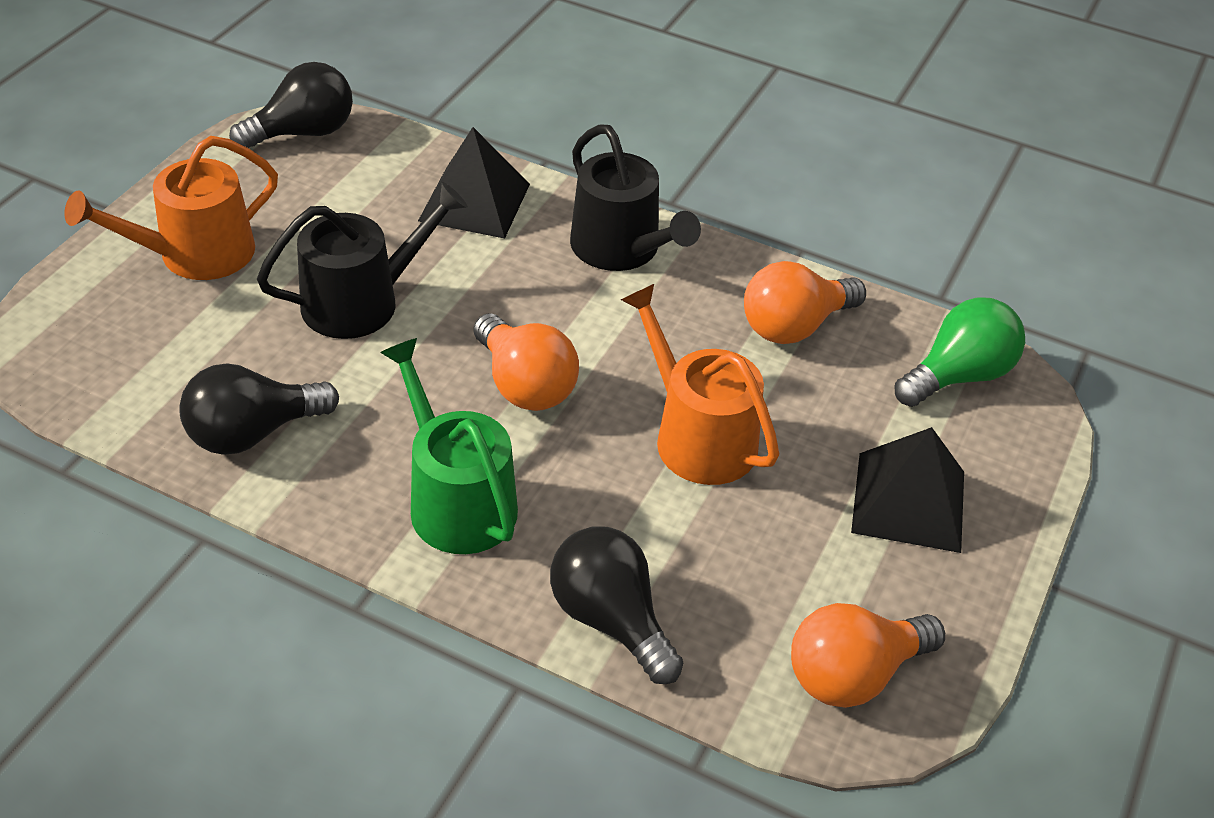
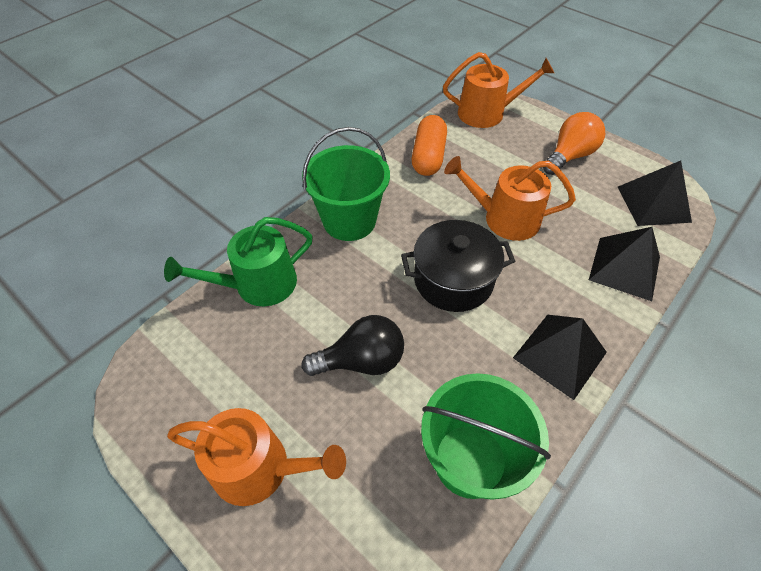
black light bulb: [179,363,339,455] [229,62,353,148] [550,526,683,684] = 3 -> [302,315,404,376] = 1
black pot: none = 0 -> [401,220,516,312] = 1
black pyramid: [418,127,530,238] [851,427,964,553] = 2 -> [513,315,607,400] [589,227,660,301] [618,161,692,226] = 3
black watering can: [257,182,468,339] [570,124,701,271] = 2 -> none = 0
green bucket: none = 0 -> [302,127,390,241] [421,373,551,500] = 2
green light bulb: [895,297,1025,407] = 1 -> none = 0
orange capsule: none = 0 -> [412,115,447,176] = 1
orange light bulb: [473,313,579,411] [744,261,866,344] [791,603,945,708] = 3 -> [543,112,605,175] = 1
orange watering can: [64,136,278,280] [621,284,779,485] = 2 -> [167,408,346,506] [443,52,554,128] [444,156,576,241] = 3

